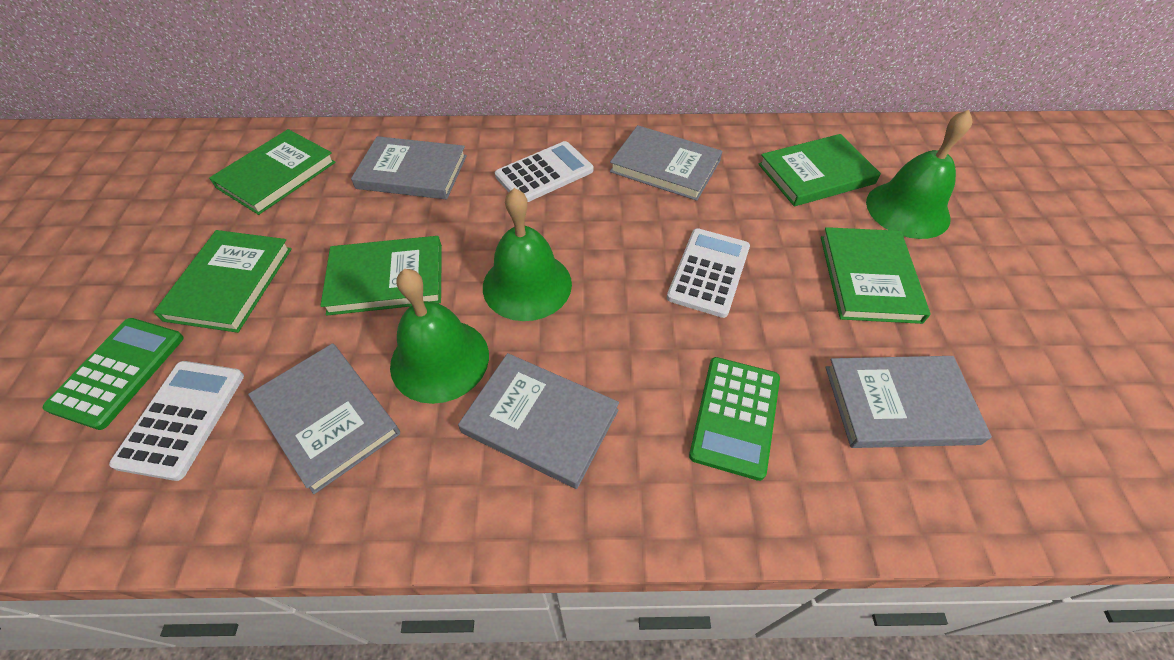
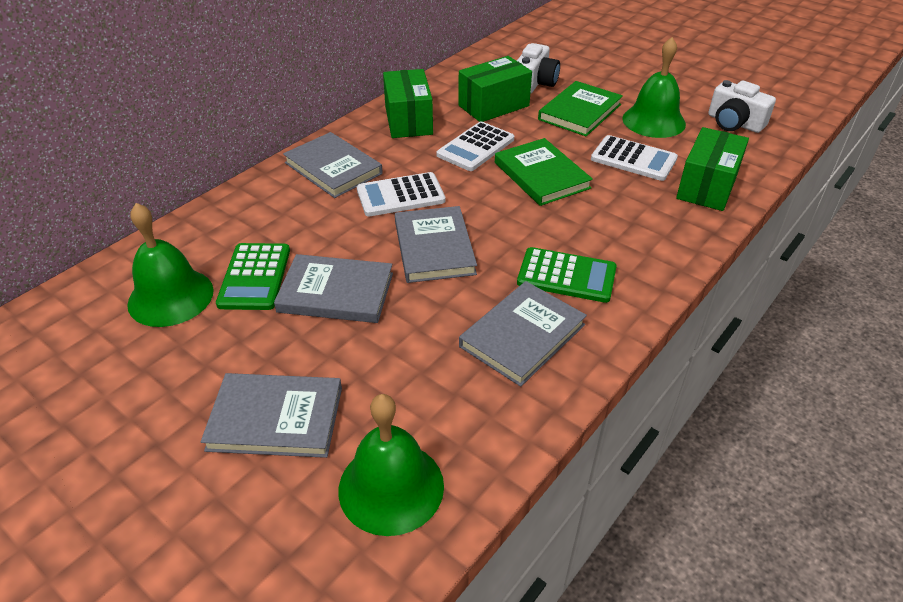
green book: [154,230,292,333] [209,129,336,215] [320,236,442,316] [758,134,881,206] [821,227,931,324] = 5 -> [495,138,593,206] [538,81,623,136] = 2
green box: none = 0 -> [383,69,433,138] [458,56,532,122] [676,127,749,211] = 3
white camera: none = 0 -> [517,43,560,94] [708,80,776,133] = 2

